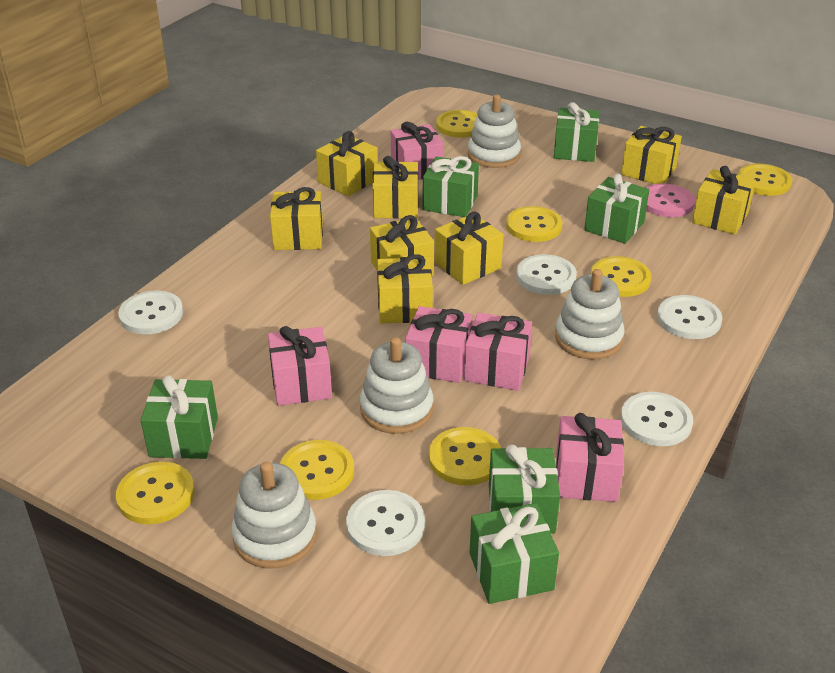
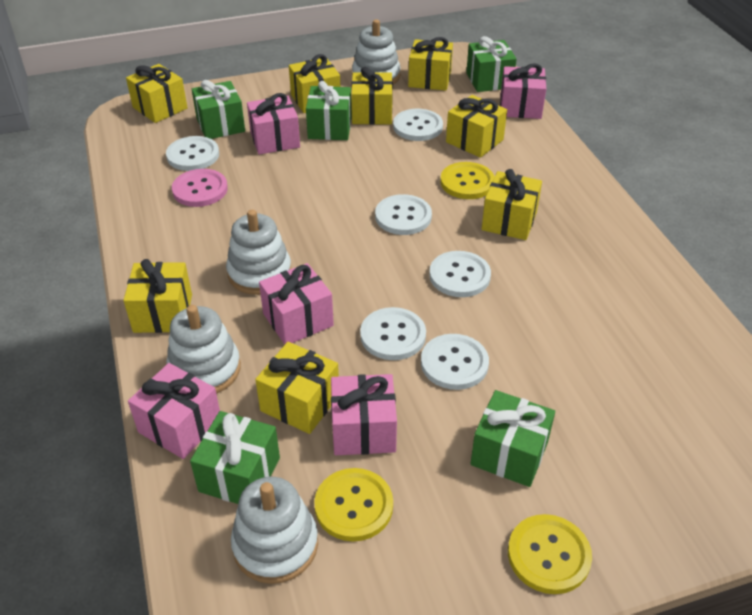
green gift: [140,375,218,459] [423,156,479,217] [470,503,559,604] [489,444,560,533] [554,102,599,162] [584,174,649,244] = 6 -> [190,411,280,504] [192,80,245,139] [306,81,352,140] [466,36,517,92] [470,390,555,487] = 5
white button: [118,291,183,334] [346,490,425,556] [516,254,577,295] [621,392,693,446] [657,295,722,339] = 5 -> [166,136,219,171] [360,307,426,360] [375,194,432,235] [393,109,443,141] [421,334,489,390] [429,251,491,297] = 6
yellow button: [116,462,195,524] [280,440,354,500] [429,427,501,486] [436,110,478,138] [506,206,562,242] [590,256,651,297] [738,164,792,196] = 7 -> [314,468,393,542] [440,162,495,199] [508,514,592,594] = 3

